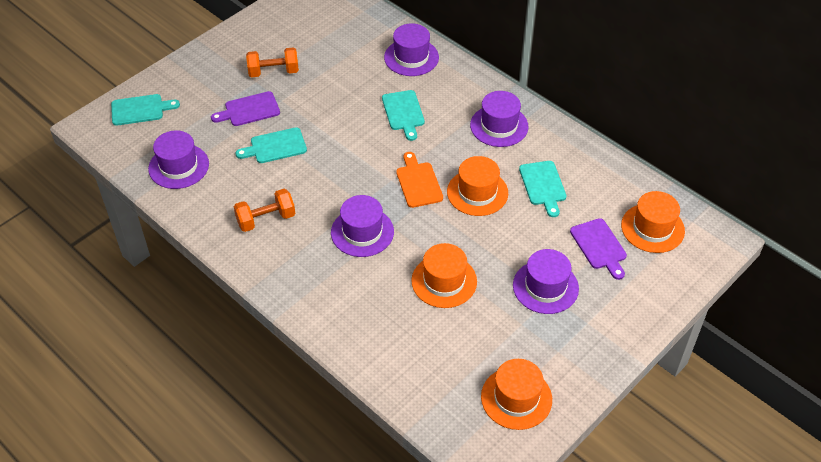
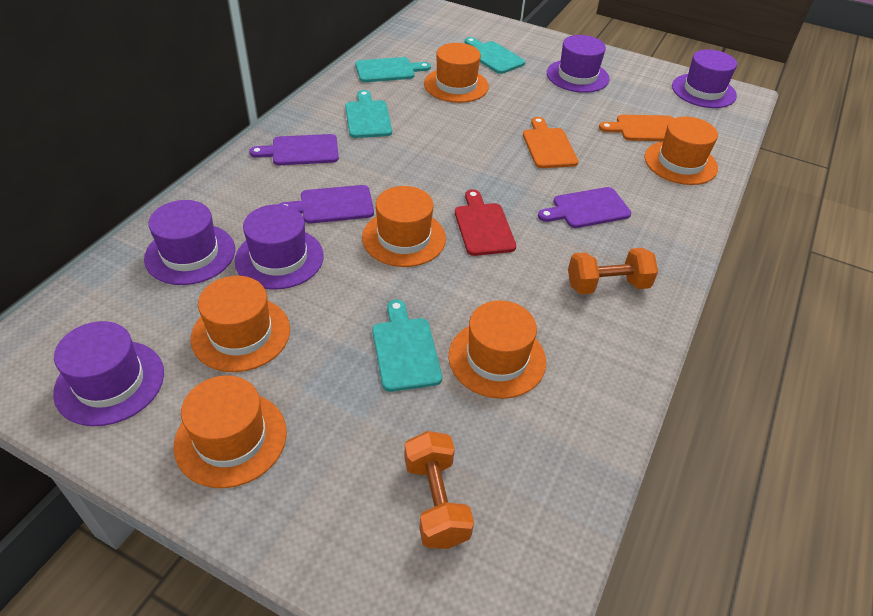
orange cutting board: [396,152,443,208] = 1 -> [523,117,578,168] [599,115,674,141] = 2
orange hat: [411,243,477,308] [447,156,508,216] [481,359,552,430] [621,191,685,253] = 4 -> [174,375,287,488] [191,276,290,372] [362,186,446,267] [424,43,489,103] [449,300,546,399] [644,117,718,185] = 6
purple cutting board: [211,91,280,126] [570,218,627,280] = 2 -> [249,134,339,165] [280,185,374,223] [538,187,631,228] = 3
red cutting board: none = 0 -> [455,189,516,256] = 1

